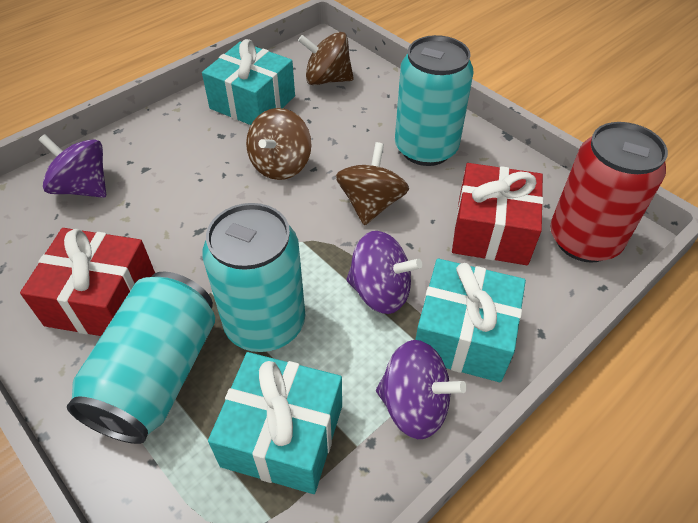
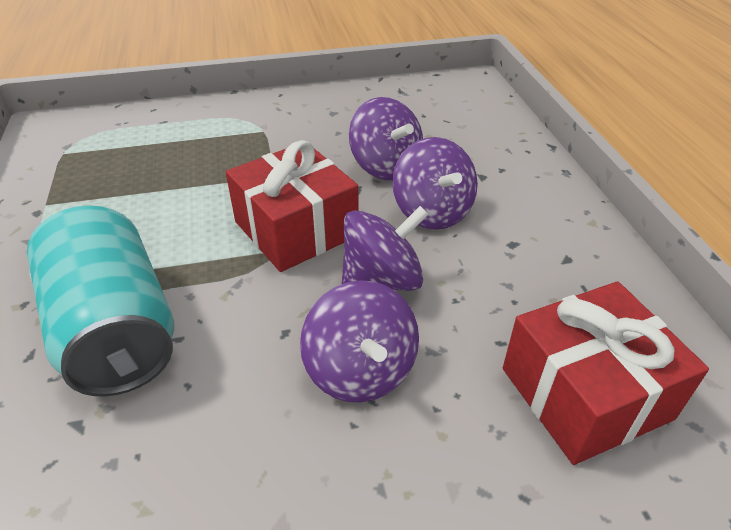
brown spinning top: [246,108,311,180] [298,32,354,85] [336,142,409,225] = 3 -> none = 0
purple spinning top: [38,134,106,198] [346,231,422,314] [376,340,467,439] = 3 -> [300,280,419,403] [342,206,429,291] [349,97,423,180] [392,137,478,230] = 4
red can: [550,122,668,263] = 1 -> none = 0
turquoise can: [67,271,215,444] [202,203,305,352] [395,35,474,166] = 3 -> [27,205,174,397] = 1
turquoise gift: [202,39,295,125] [208,352,342,494] [416,258,526,382] = 3 -> none = 0

